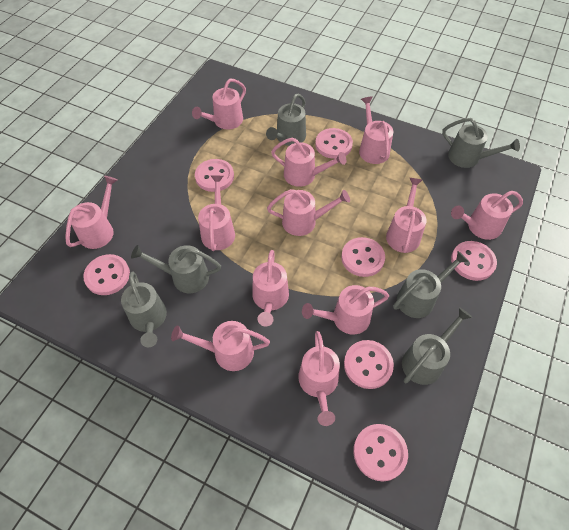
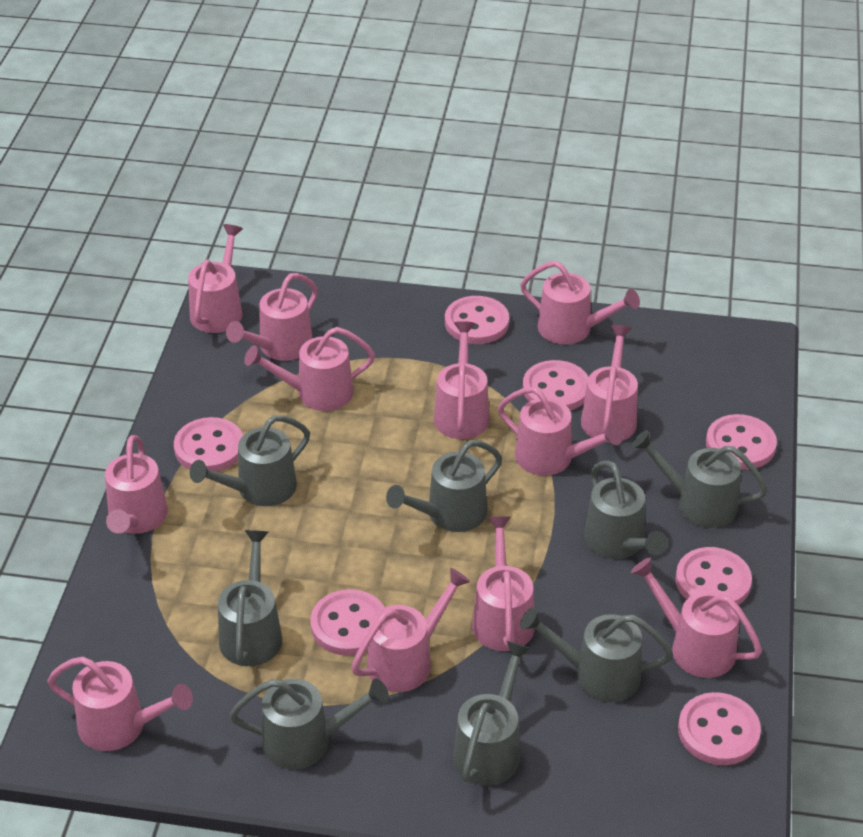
grey watering can: [121,271,167,347] [131,245,221,293] [266,94,306,146] [393,251,468,318] [402,307,472,385] [442,118,520,168] = 6 -> [190,415,310,506] [218,530,282,666] [230,678,389,770] [386,440,502,532] [453,641,531,786] [520,607,673,702] [584,460,667,559] [632,430,768,528] = 8

